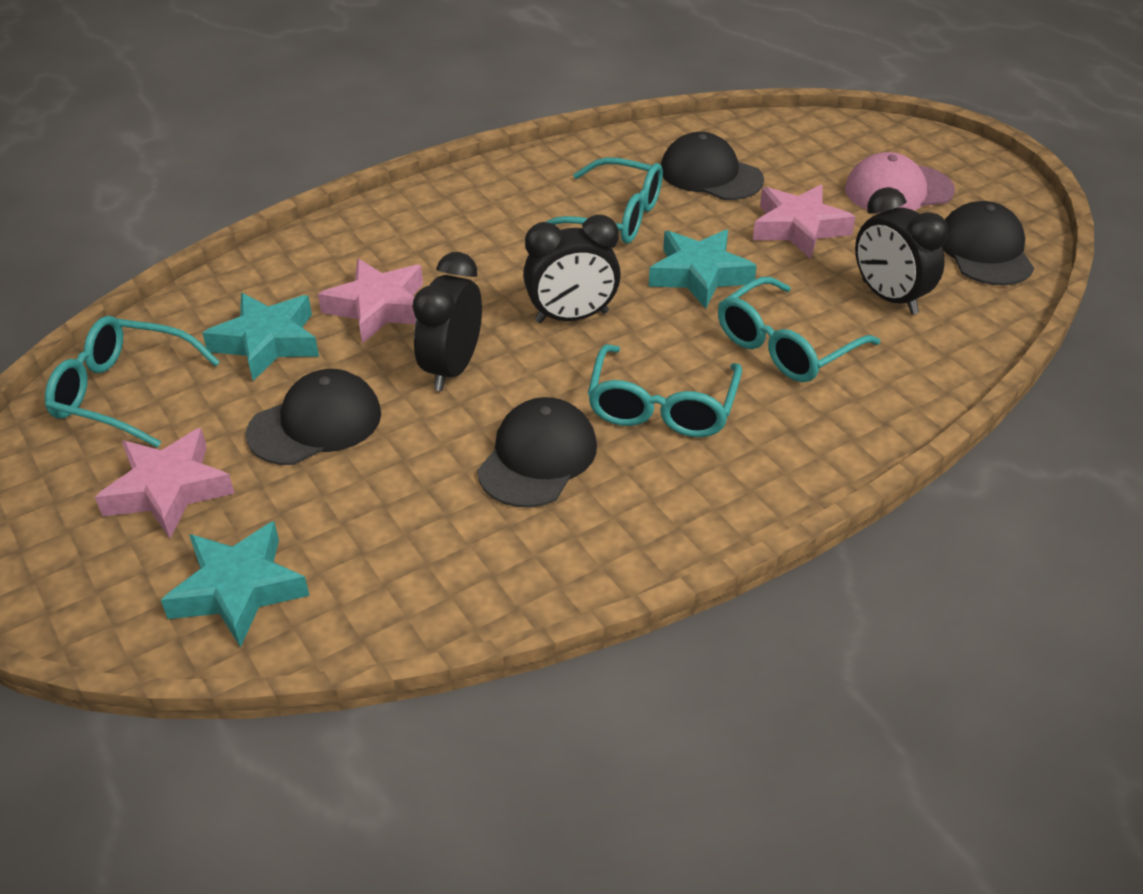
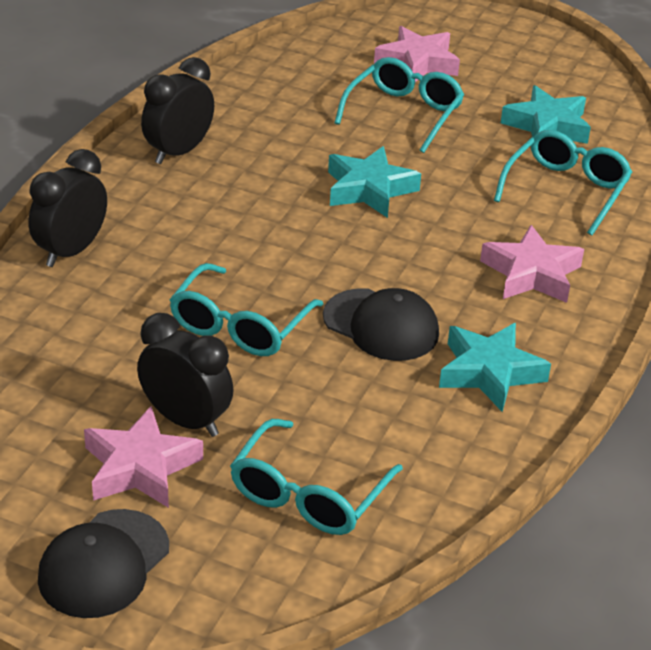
black cap: [246,369,381,465] [477,397,597,508] [661,132,764,200] [942,201,1034,285] = 4 -> [38,509,169,618] [323,288,439,361] = 2
pink cap: [845,152,955,213] = 1 -> none = 0

